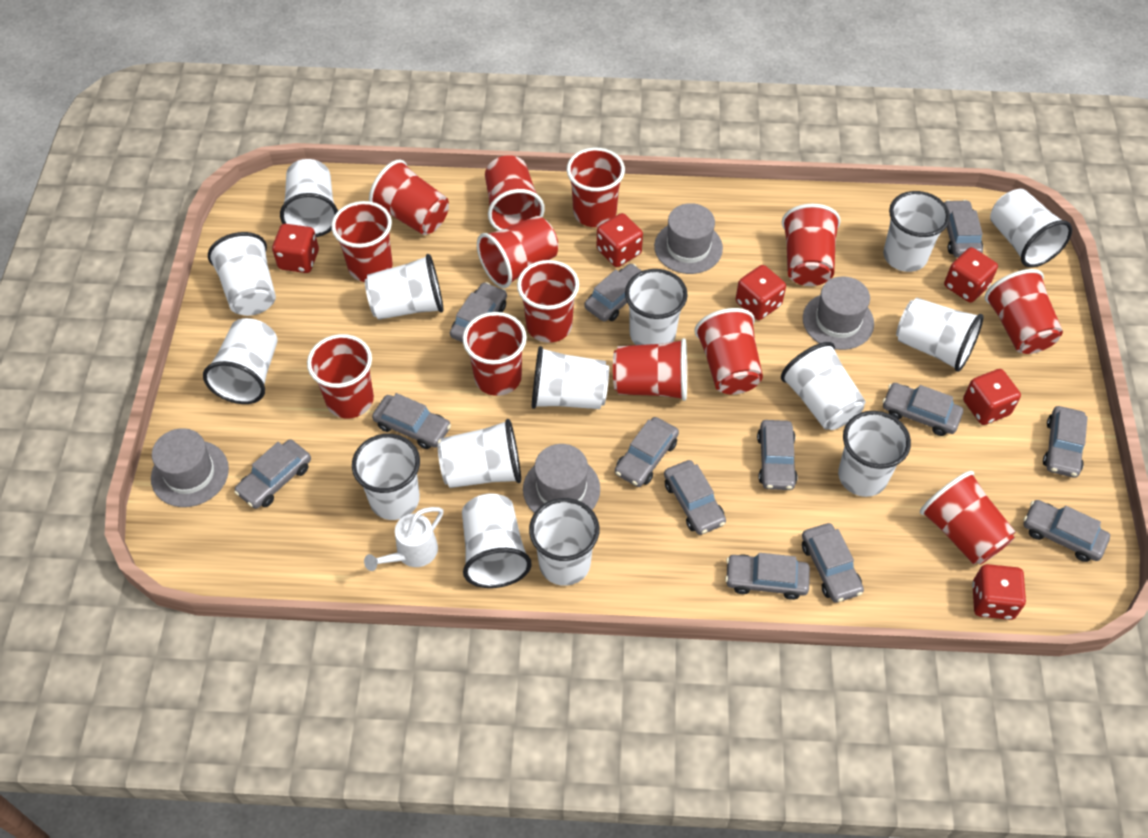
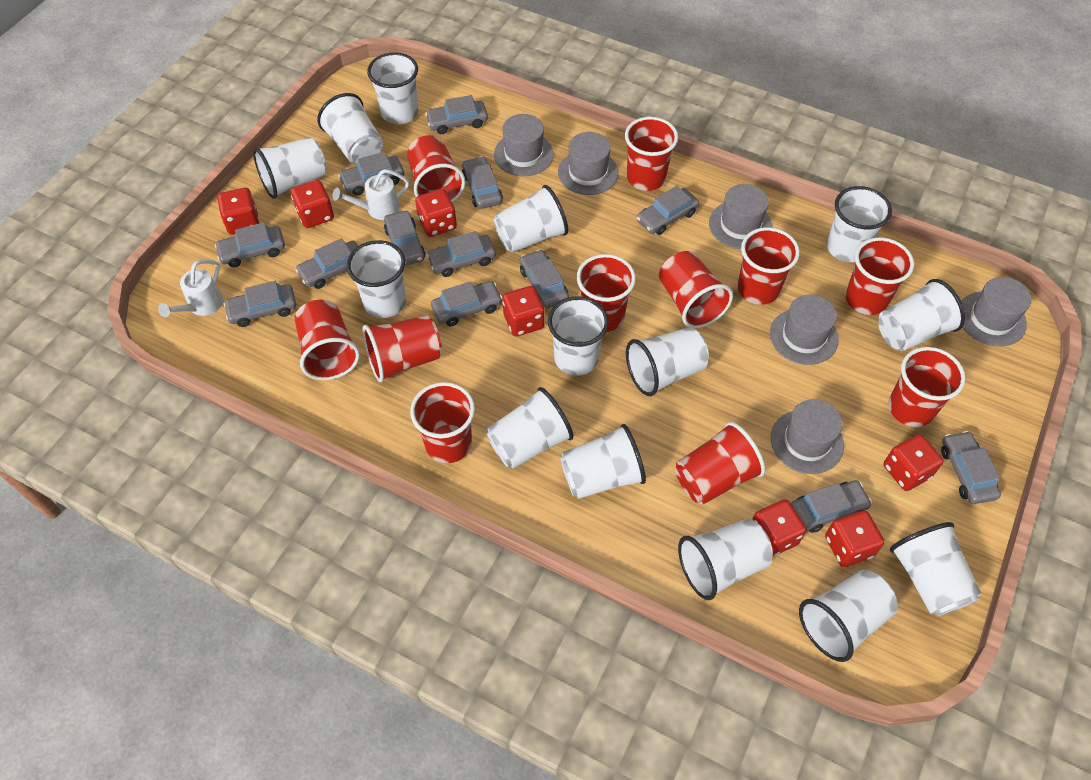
grey hat: [151,428,229,507] [523,444,600,513] [654,203,723,274] [803,276,874,350] = 4 -> [494,114,554,176] [558,132,619,195] [709,184,772,249] [770,294,839,365] [771,399,844,474] [961,277,1031,347] = 6
red cup: [307,334,374,418] [331,201,393,282] [369,160,449,235] [463,312,527,396] [477,216,558,288] [485,155,545,231] [517,260,579,343] [567,148,625,227] [613,338,687,401] [694,308,763,395] [782,204,841,286] [920,471,1016,565] [985,269,1063,354] = 13 -> [295,300,360,380] [362,315,442,382] [407,135,465,202] [410,382,475,463] [576,254,636,332] [625,117,678,191] [659,251,733,328] [675,422,766,505] [738,227,800,305] [845,237,914,315] [888,347,966,427] = 11
red dice: [272,224,319,273] [596,213,643,267] [736,265,786,320] [944,247,998,303] [963,369,1021,425] [972,564,1026,620] = 6 -> [217,188,260,235] [291,180,334,228] [415,189,457,237] [502,286,545,336] [752,499,806,557] [825,510,884,567] [884,434,943,491] = 7
white cup: [203,318,278,404] [208,232,276,316] [280,159,338,237] [352,434,420,520] [365,254,443,320] [438,419,521,488] [462,493,532,588] [529,498,599,586] [532,346,609,409] [625,269,688,345] [781,342,866,430] [838,411,911,497] [883,191,950,272] [896,298,983,372] [990,189,1072,268] = 15 -> [253,137,327,199] [317,93,383,165] [346,240,406,318] [367,52,418,124] [487,387,573,469] [494,185,568,253] [548,296,609,376] [560,424,646,499] [626,327,709,396] [678,519,773,600] [799,570,898,662] [827,186,892,262] [878,279,965,351] [890,522,982,616] = 14
white watering can: [364,507,443,571] = 1 -> [158,259,223,317] [333,169,409,220] = 2

